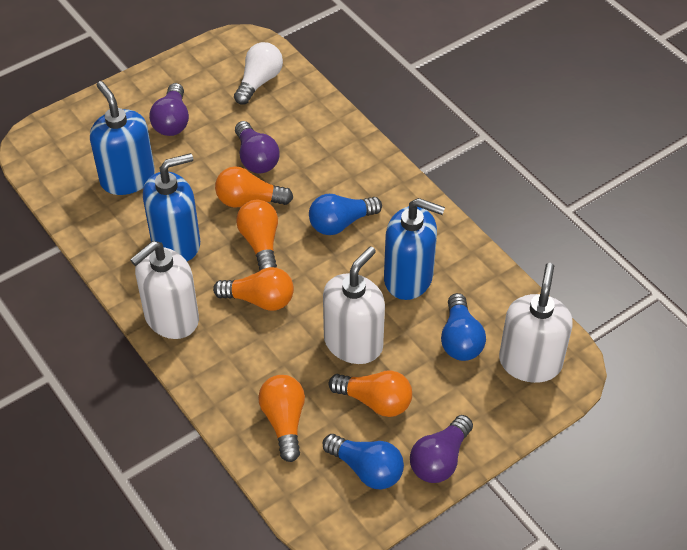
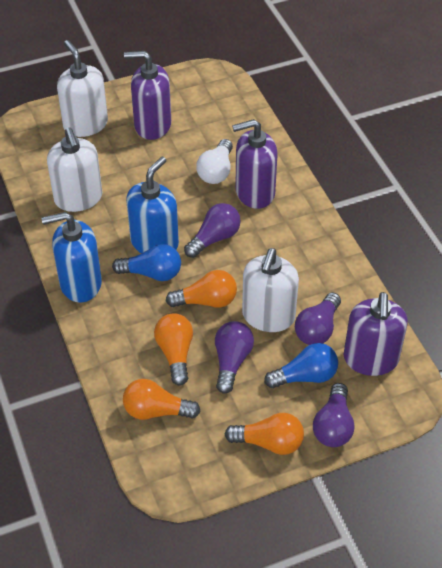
blue light bulb: [309,194,382,235] [322,434,404,489] [441,293,486,361] = 3 -> [112,244,181,281] [264,343,338,388] = 2
blue soap dispenser: [90,81,155,195] [143,153,200,261] [384,198,445,300] = 3 -> [41,212,102,302] [126,157,179,253] = 2
orange light bulb: [213,267,294,311] [215,166,293,207] [236,200,278,270] [258,375,305,462] [329,370,412,417] = 5 -> [123,379,201,420] [154,313,193,386] [166,270,237,308] [225,413,304,455] = 4
purple light bulb: [149,83,189,136] [235,121,280,173] [410,415,473,483] = 3 -> [184,203,241,258] [215,321,254,394] [295,292,341,345] [313,383,355,447] = 4
purple soap dispenser: none = 0 -> [124,51,171,140] [232,119,277,209] [343,292,408,376] = 3

